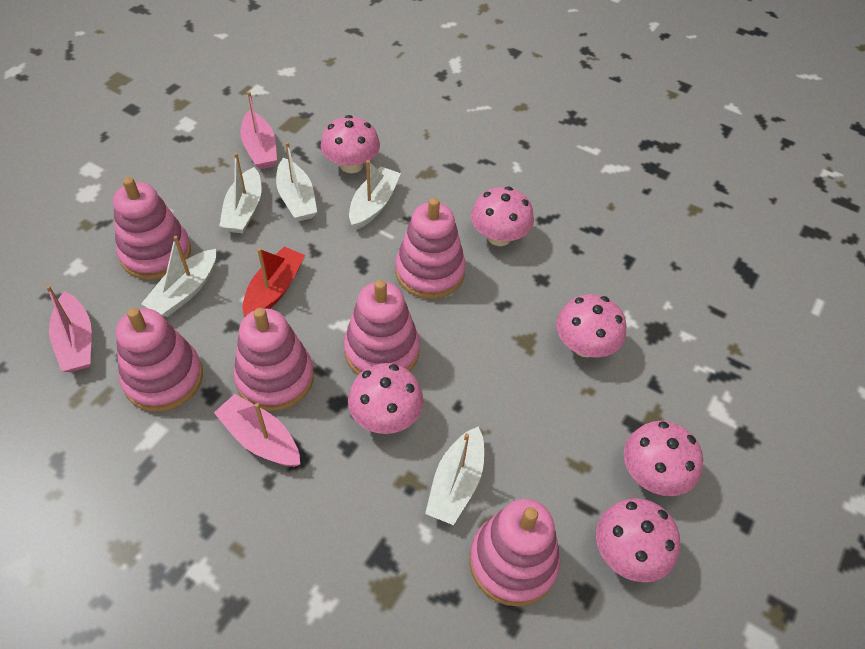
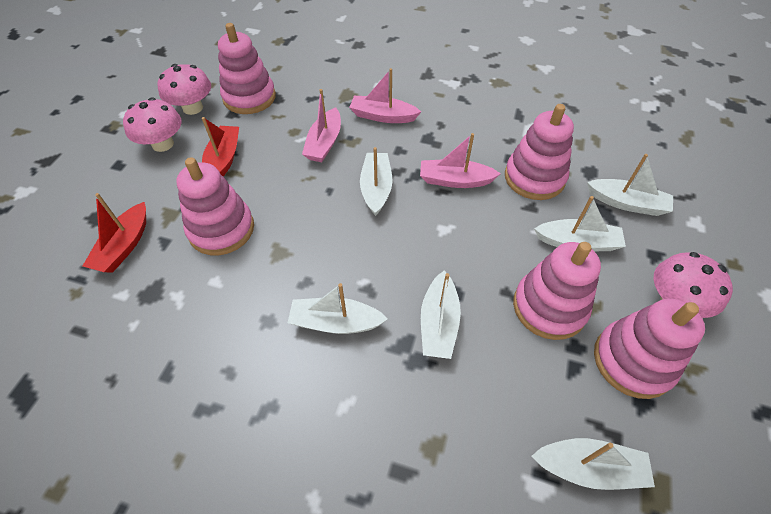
pink mushroom: [321,115,380,173] [348,363,424,434] [471,186,534,246] [556,294,627,357] [596,498,680,582] [624,421,703,496] = 6 -> [123,97,182,152] [158,64,211,115] [654,252,733,318] = 3
pink stacking toy: [113,177,191,280] [116,308,203,412] [233,308,314,411] [344,280,420,375] [395,198,466,299] [469,499,560,606] = 6 -> [176,157,254,255] [218,23,276,114] [505,104,574,200] [513,242,601,340] [594,298,705,399] = 5
red boat: [242,247,305,317] = 1 -> [83,193,146,273] [202,117,239,176] = 2
white boat: [141,236,216,317] [219,153,261,234] [276,142,317,222] [349,160,401,230] [425,426,484,525] = 5 -> [288,283,388,334] [360,147,393,216] [421,271,461,359] [531,438,655,490] [534,196,626,251] [587,154,673,216] = 6

